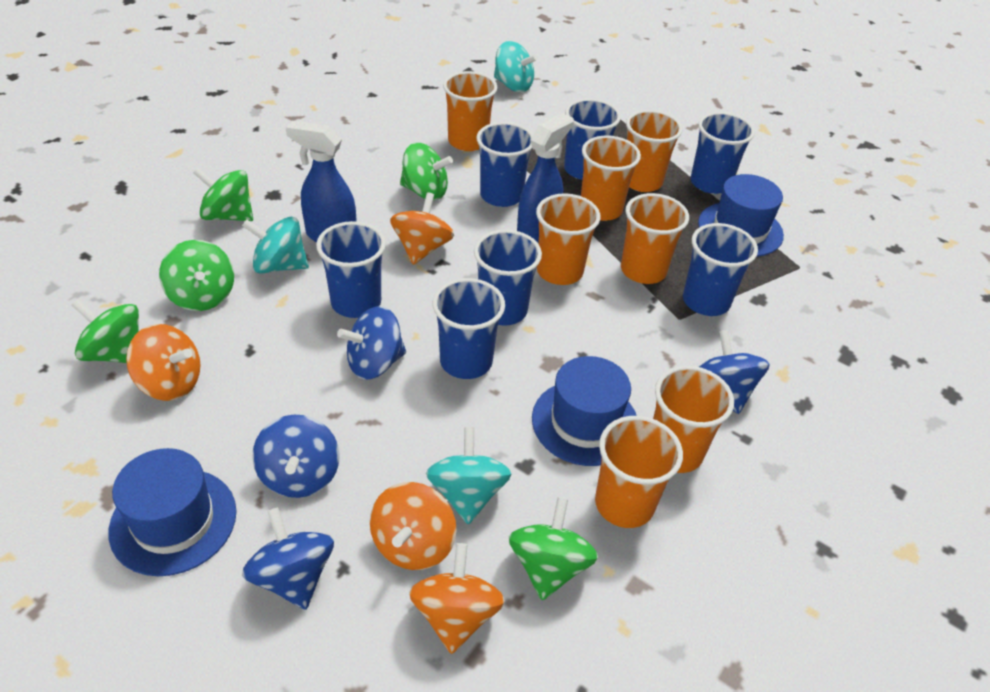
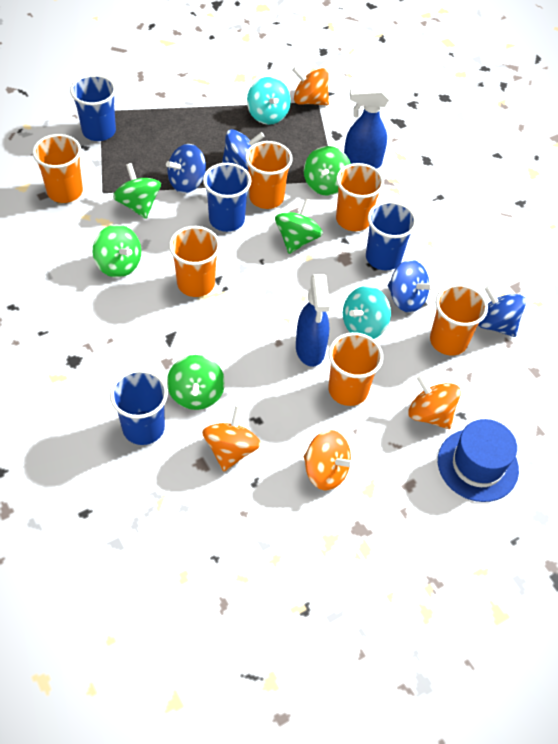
blue cup: [316,221,386,318] [433,278,505,379] [474,230,542,326] [476,122,533,207] [564,99,621,180] [683,223,758,316] [690,112,755,194] = 7 -> [70,74,116,141] [110,369,168,445] [203,163,251,232] [366,201,417,270] = 4
blue hat: [108,448,237,576] [532,356,637,466] [698,174,784,257] = 3 -> [438,419,519,502] = 1
orange cup: [443,71,497,151] [536,193,600,285] [581,135,641,221] [595,416,683,528] [621,193,689,284] [626,110,683,192] [653,366,734,473] = 7 -> [32,134,83,203] [169,226,220,297] [245,141,293,209] [328,332,383,406] [336,163,384,231] [430,284,488,355] = 6
turquoise spinning top: [242,217,309,274] [426,427,512,524] [494,41,538,92] = 3 -> [247,77,291,125] [343,286,391,339] = 2

